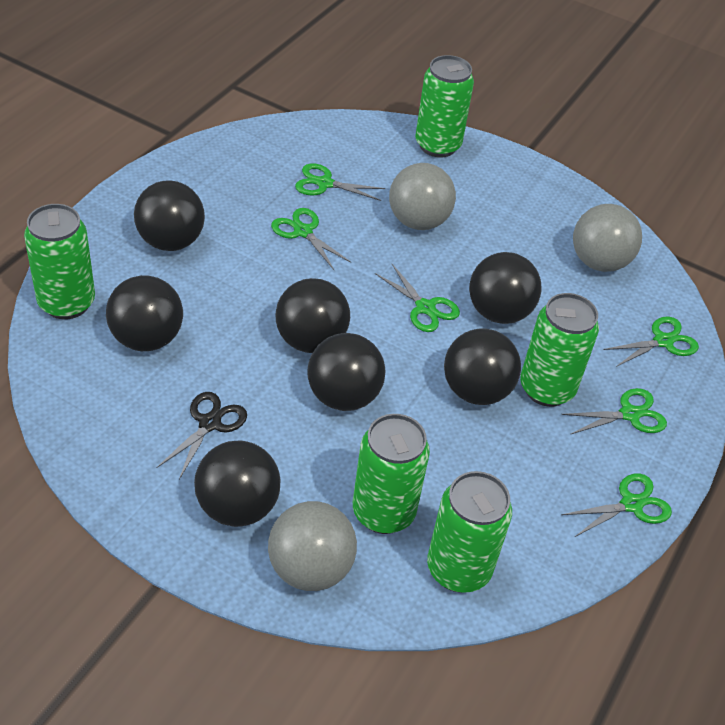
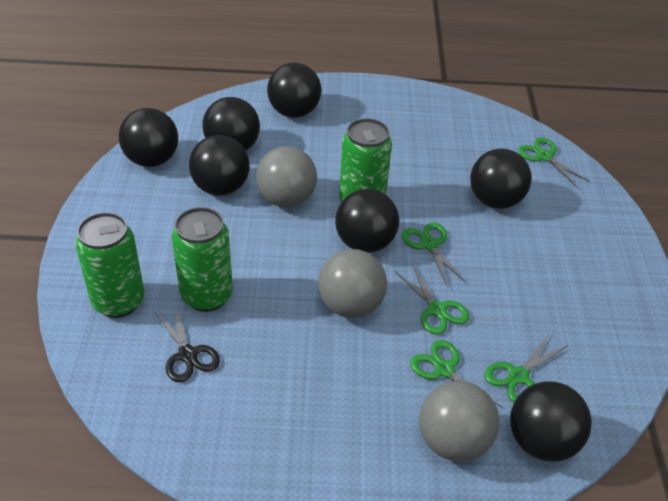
green can: [24,204,95,319] [353,414,430,534] [415,55,474,157] [427,471,512,593] [520,293,599,407] = 5 -> [75,212,144,318] [172,207,233,312] [339,118,392,202] = 3
green scissors: [271,208,351,270] [295,163,385,201] [375,264,460,332] [561,388,667,435] [562,473,672,537] [603,317,699,367] = 6 -> [395,263,470,334] [402,222,466,287] [410,340,503,408] [485,334,567,402] [518,138,590,187] = 5

